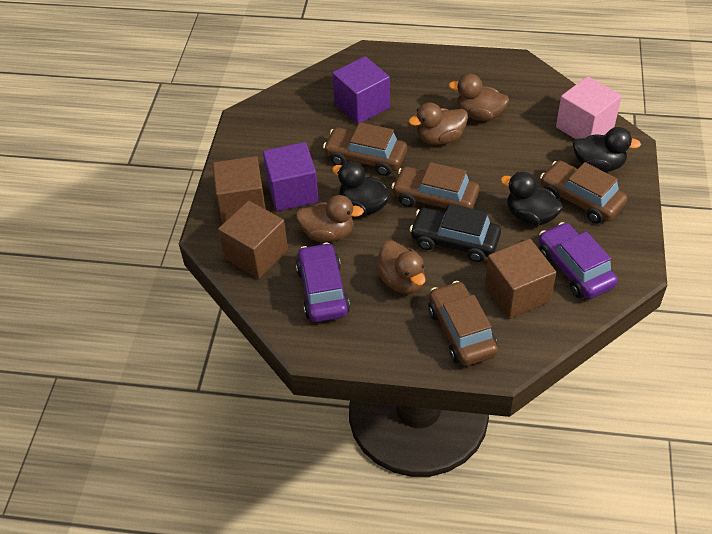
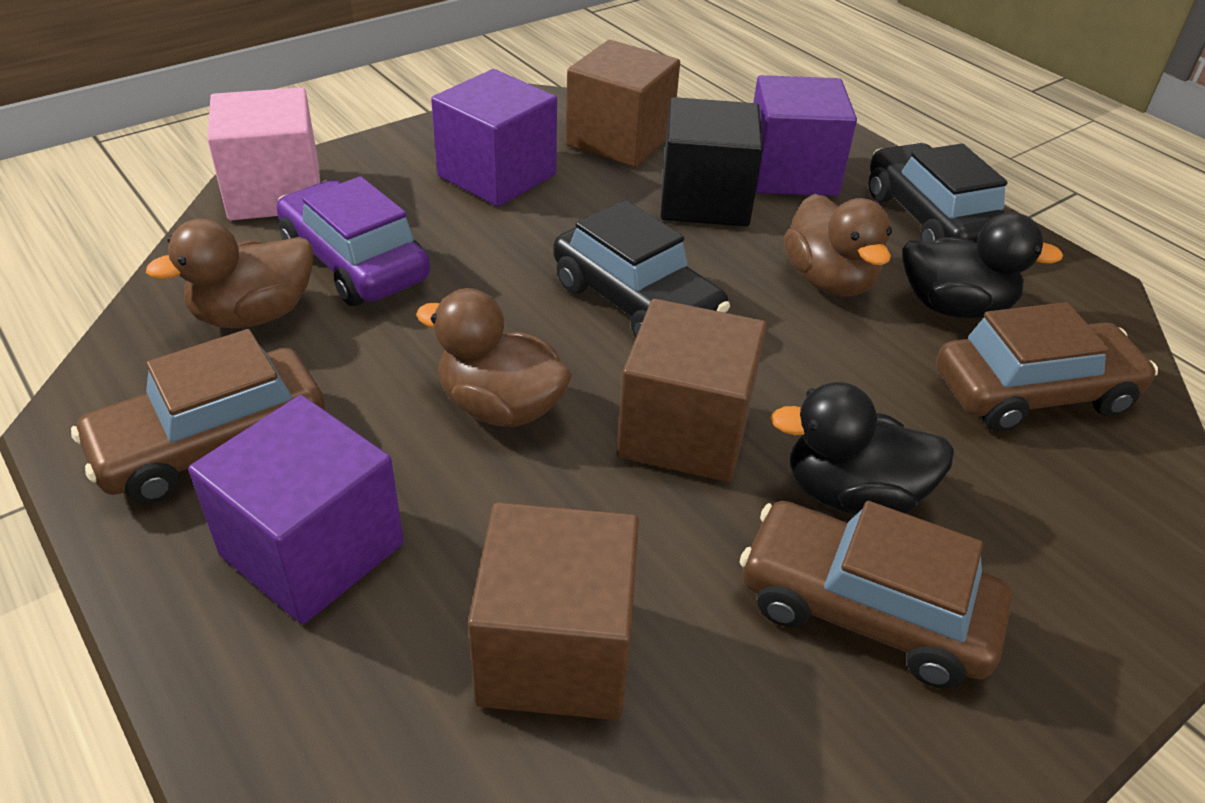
black car: [410,204,501,262] = 1 -> [553,200,730,338] [869,143,1007,243] = 2
black cube: none = 0 -> [661,97,763,226] = 1
black duck: [332,161,390,215] [500,172,563,226] [573,127,641,172] = 3 -> [770,382,955,515] [902,212,1063,318] = 2
brown car: [323,122,407,176] [391,162,479,210] [428,281,498,366] [540,161,627,224] = 4 -> [71,329,325,504] [740,501,1012,689] [936,302,1158,432] = 3
brown duck: [296,195,364,242] [376,240,426,294] [408,102,468,145] [449,74,509,121] = 4 -> [146,219,313,328] [416,288,572,427] [784,194,892,297] = 3
purple car: [296,243,350,322] [539,222,618,299] = 2 -> [276,176,430,306] = 1
purple cube: [263,142,319,211] [332,56,390,124] = 2 -> [188,395,404,624] [431,69,557,207] [753,75,857,196] = 3

